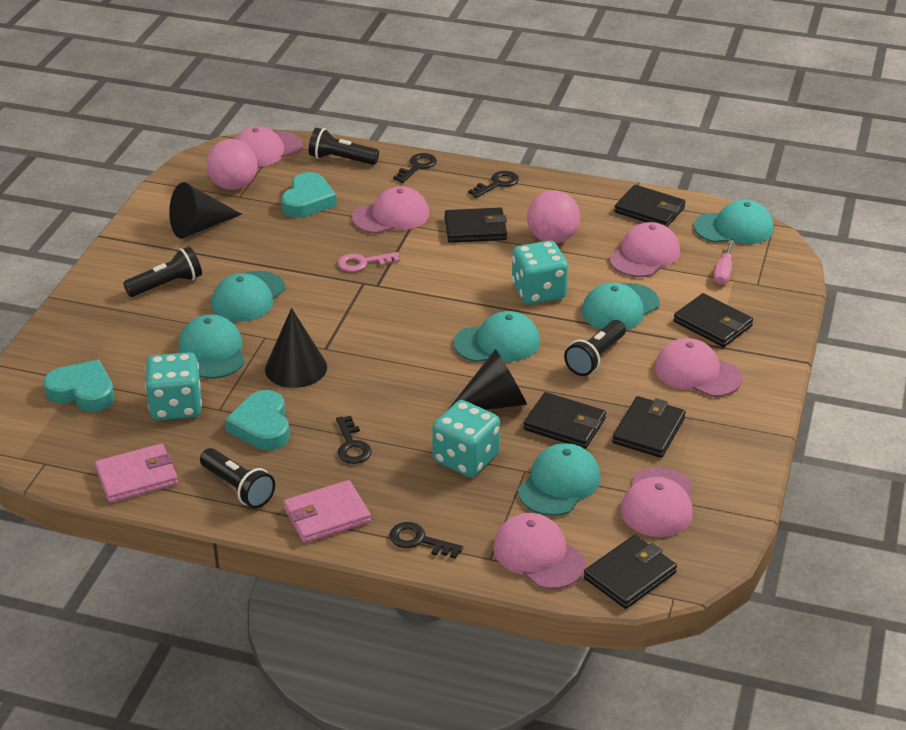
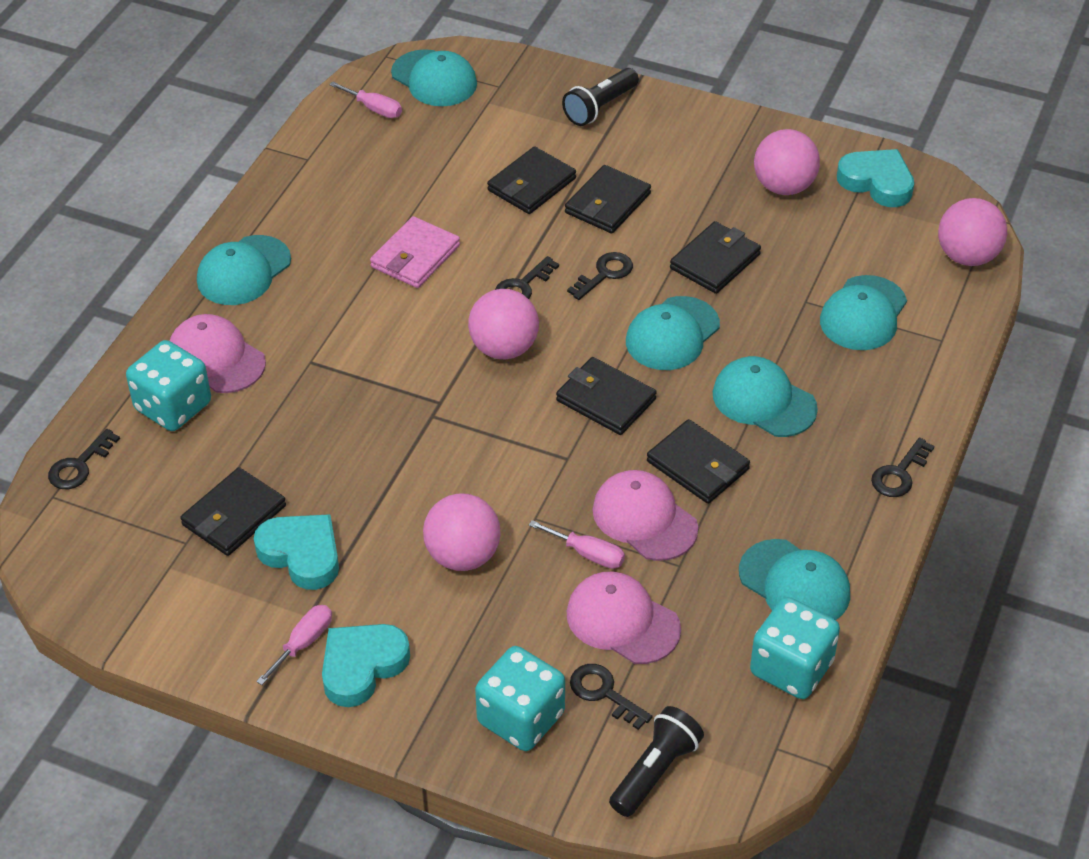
black cone: [169,182,242,239] [265,308,327,388] [449,349,527,410] = 3 -> none = 0
black flashlight: [123,246,202,297] [200,448,275,508] [309,128,379,165] [564,320,626,376] = 4 -> [562,68,639,126] [609,706,704,817] = 2
black key: [336,416,372,464] [389,522,463,559] [393,153,437,183] [468,171,519,198] = 4 -> [48,429,120,489] [495,256,559,299] [567,252,633,300] [570,664,652,730] [871,438,935,497] = 5
pink ball: [206,139,257,190] [527,190,580,243] = 2 -> [423,493,501,571] [468,289,539,359] [754,129,820,195] [938,198,1007,266] = 4
pink cap: [234,126,303,167] [352,186,429,234] [493,513,586,589] [609,222,680,277] [621,467,693,537] [655,338,742,397] = 6 -> [169,314,266,393] [567,572,681,664] [593,470,698,561] = 3
pink key: [338,252,400,272] = 1 -> none = 0
pink screwdriver: [714,240,734,285] = 1 -> [256,605,332,685] [329,81,402,118] [529,520,625,569] = 3
pink wallet: [95,444,178,503] [283,480,371,543] = 2 -> [370,216,460,288] = 1

